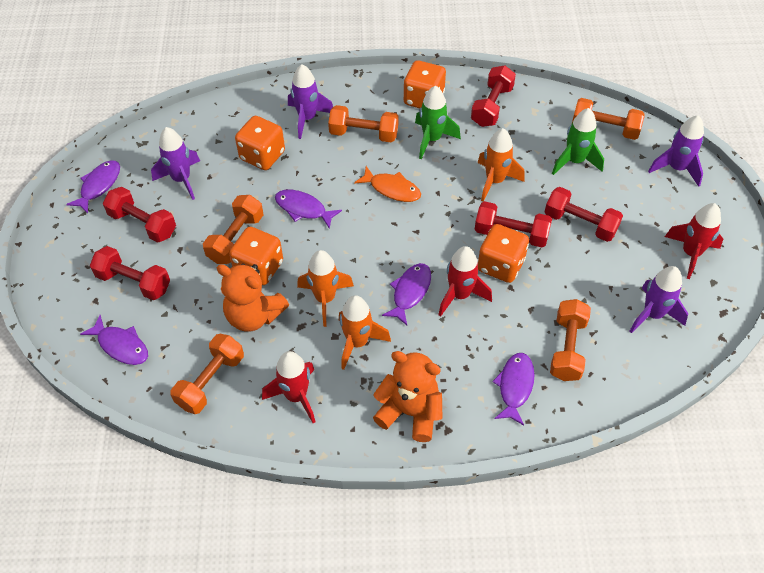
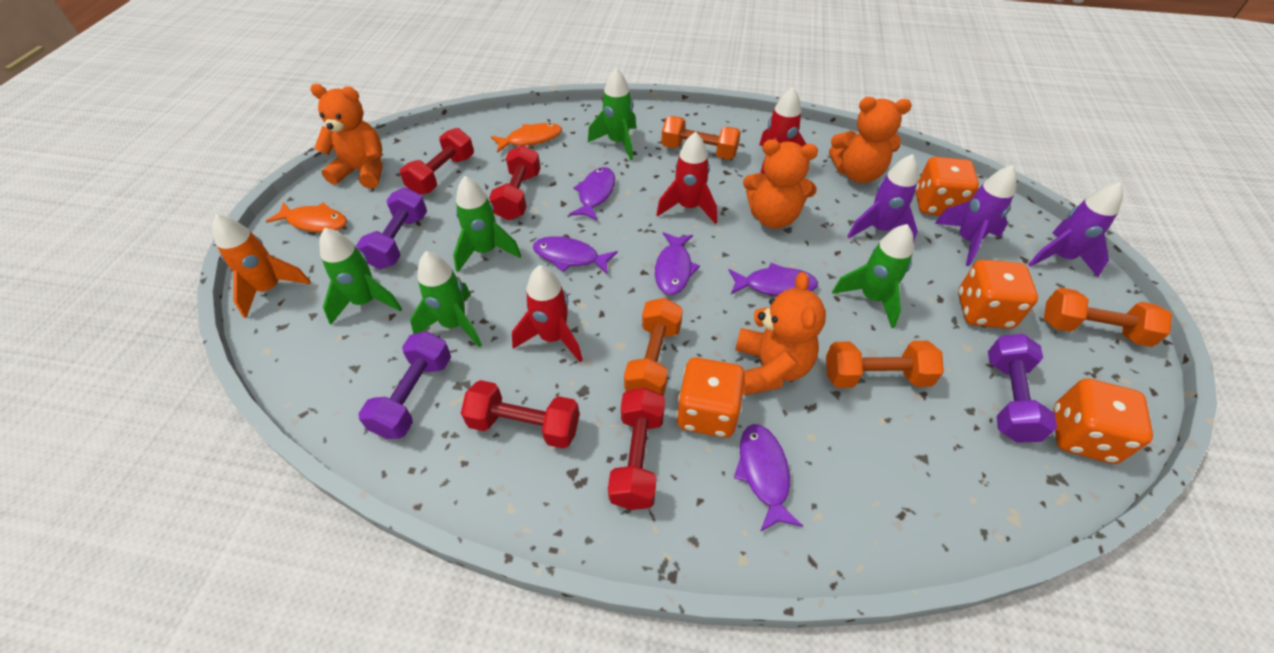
green rocket: [415,86,461,159] [552,108,604,175] = 2 -> [319,228,402,325] [410,251,482,347] [453,176,521,272] [588,68,637,161] [832,224,914,328] = 5
orange dumbbell: [170,334,244,414] [203,195,263,264] [328,105,399,142] [550,299,591,381] [572,98,645,140] = 5 -> [624,298,683,396] [661,116,741,160] [826,341,944,388] [1044,288,1172,347] = 4
orange fish: [354,166,421,202] = 1 -> [266,202,347,232] [491,123,562,153] = 2
orange rocket: [297,250,354,327] [339,295,391,370] [478,128,525,202] = 3 -> [212,214,311,318] = 1
orange teddy bear: [217,263,289,332] [373,351,442,442] = 2 -> [310,84,382,188] [735,272,826,395] [743,139,818,229] [829,97,912,183] = 4
purple dumbbell: none = 0 -> [356,187,427,269] [358,331,451,439] [988,334,1057,443] = 3
purple rocket: [151,127,200,200] [288,64,333,139] [630,266,688,333] [648,115,704,187] = 4 -> [847,154,918,241] [934,165,1017,266] [1028,182,1123,277] = 3
red dumbbell: [90,246,170,300] [103,187,176,243] [471,66,516,127] [474,201,552,248] [545,187,623,242] = 5 -> [400,128,474,195] [461,380,580,449] [489,145,540,220] [608,387,665,510] = 4

